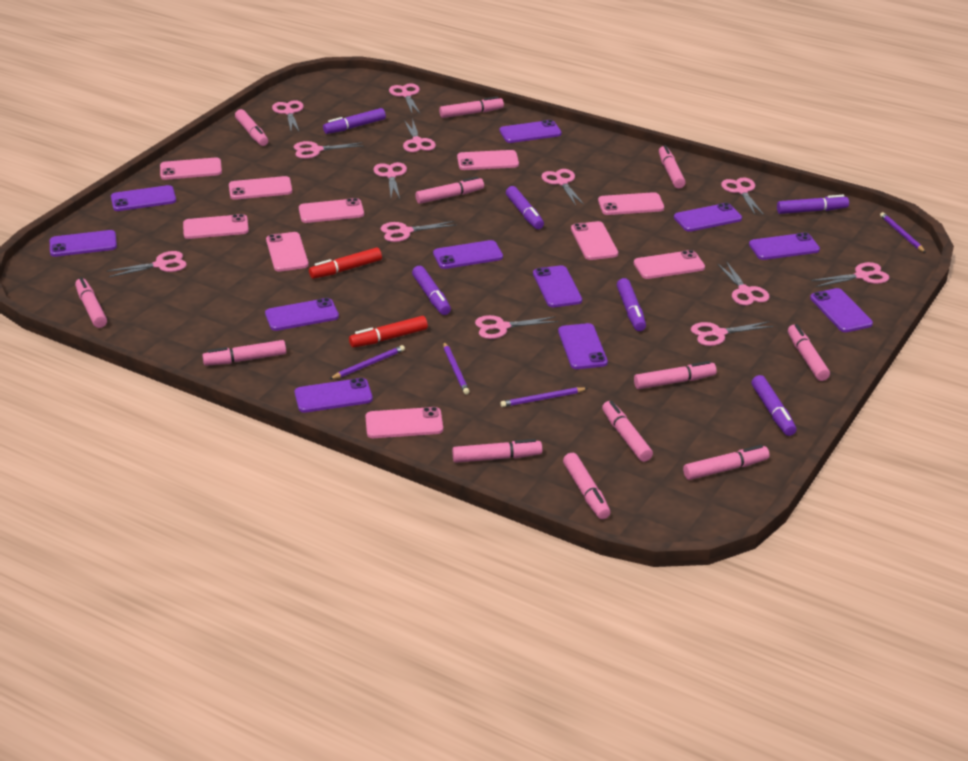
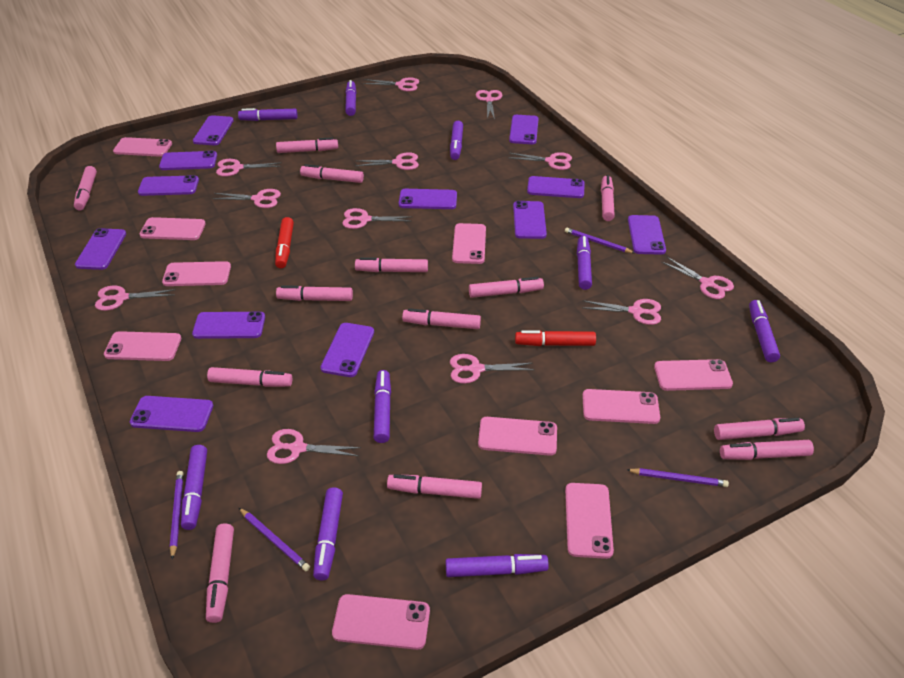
pink marker: [75,278,107,328] [202,340,286,366] [235,109,268,146] [415,177,484,204] [439,96,504,118] [452,439,542,463] [563,453,610,519] [602,401,653,462] [634,361,717,389] [659,145,686,189] [683,445,769,480] [788,324,830,381] = 12 -> [74,166,97,211] [206,523,234,623] [207,367,293,387] [276,137,338,153] [276,285,353,301] [300,164,364,183] [355,257,428,272] [387,474,482,499] [402,308,481,329] [469,277,544,298] [601,175,615,221] [714,418,805,440] [720,440,814,460] = 13
pink scissors: [106,251,187,277] [272,100,304,133] [294,141,364,159] [373,162,407,199] [381,221,456,242] [389,83,420,113] [403,118,436,152] [475,315,558,339] [541,169,584,206] [691,321,774,346] [717,261,770,305] [721,177,764,215] [811,262,889,287] = 13 -> [95,286,176,311] [212,189,281,208] [216,159,282,177] [267,429,361,464] [342,208,412,229] [356,152,419,170] [363,77,419,92] [450,354,535,384] [476,90,502,119] [510,152,572,170] [583,299,661,325] [661,257,734,299] = 12
purple marker: [323,108,386,134] [412,266,451,315] [506,186,544,229] [617,278,646,331] [751,375,797,436] [777,195,849,214] = 6 -> [181,445,207,530] [238,108,298,121] [313,487,343,580] [345,80,357,116] [374,370,391,443] [446,554,549,577] [450,121,463,160] [577,236,592,290] [749,300,780,362] = 9
purple phone: [50,230,117,257] [111,185,176,211] [265,298,339,331] [295,378,373,413] [433,240,503,269] [500,120,562,143] [533,265,582,307] [558,323,608,369] [674,203,742,232] [749,232,820,260] [810,288,873,332] = 11 -> [75,228,126,270] [130,396,213,432] [138,175,199,196] [159,151,217,170] [192,312,265,339] [193,115,234,145] [320,323,374,377] [399,189,457,209] [509,115,539,144] [513,201,547,239] [527,176,585,198] [628,215,666,255] = 12

